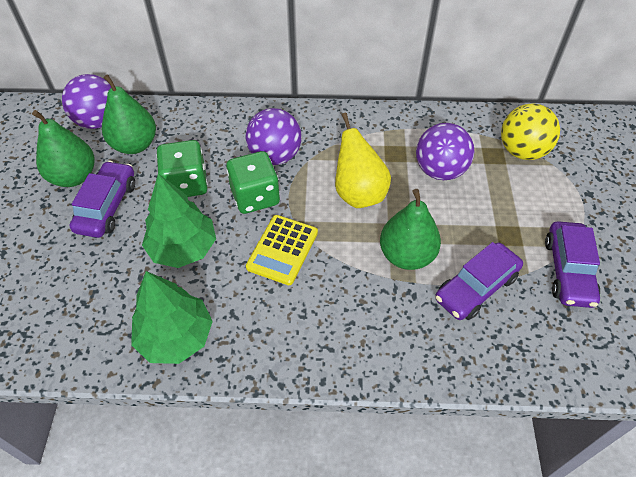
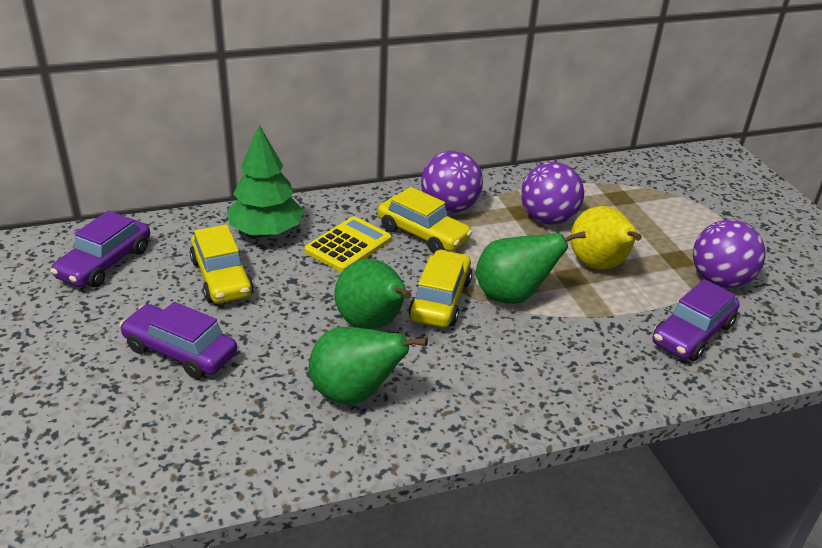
green dice: [157,140,208,197] [226,151,280,214] = 2 -> none = 0
green tree: [131,271,213,364] [142,174,216,268] = 2 -> [227,125,304,237] = 1
yellow ball: [501,103,560,160] = 1 -> none = 0
yellow car: none = 0 -> [190,224,253,304] [377,187,473,253] [409,250,472,327] = 3

